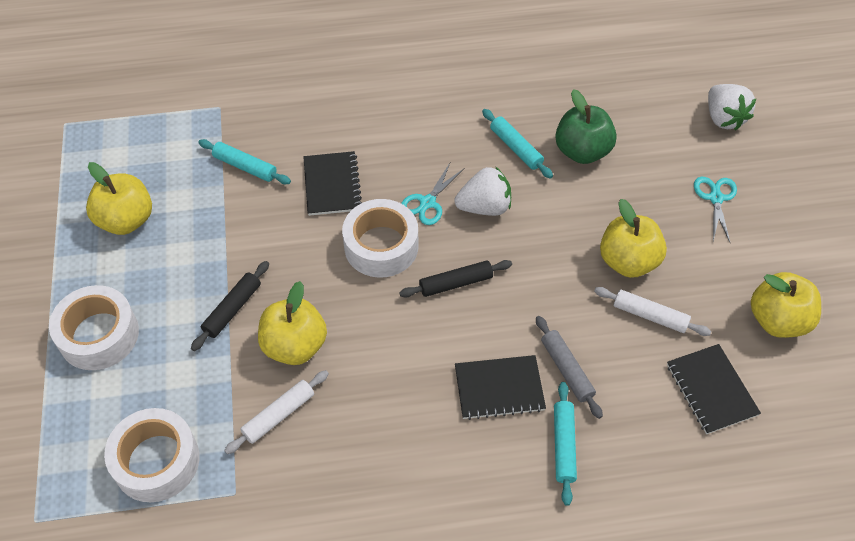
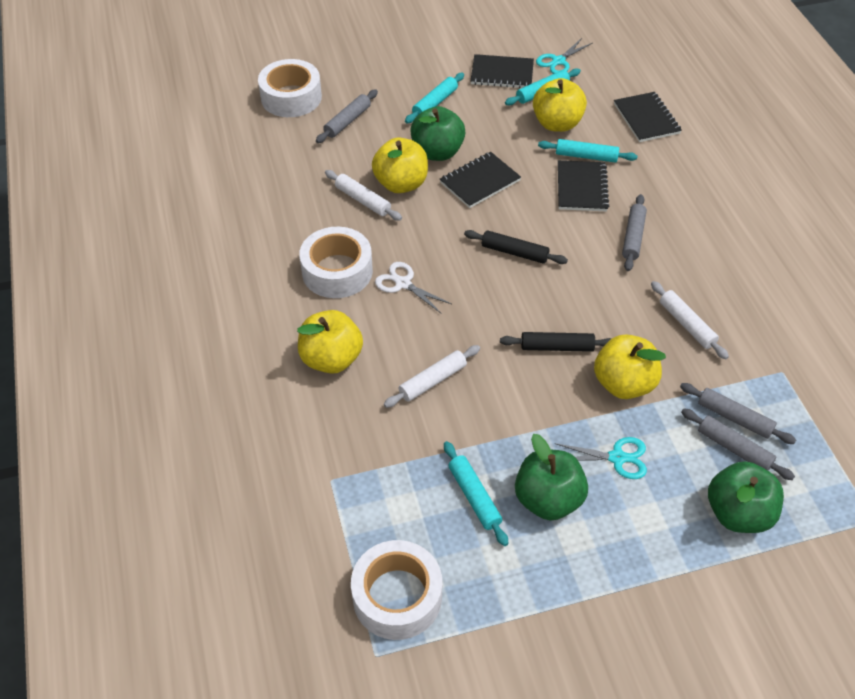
black notebook: [303,151,362,216] [455,355,546,420] [667,344,761,434] = 3 -> [440,152,521,208] [471,54,534,88] [558,160,609,212] [614,92,682,142] = 4
green apple: [555,89,617,164] = 1 -> [410,106,465,161] [515,434,588,521] [708,461,784,533] = 3
grey rolling pin: [536,316,603,419] = 1 -> [316,89,378,143] [622,194,647,271] [680,383,796,444] [681,409,795,480] = 4
turquoise rolling pin: [198,139,291,184] [482,109,553,178] [554,382,577,506] = 3 -> [405,73,464,123] [444,441,508,546] [505,68,581,106] [538,139,637,163] = 4
white rolling pin: [224,370,329,454] [594,287,711,336] = 2 -> [325,170,402,221] [384,345,480,408] [651,281,729,359] = 3
white scissors: none = 0 -> [375,262,451,314] = 1
white strawberry: [454,166,511,216] [708,84,756,130] = 2 -> none = 0

